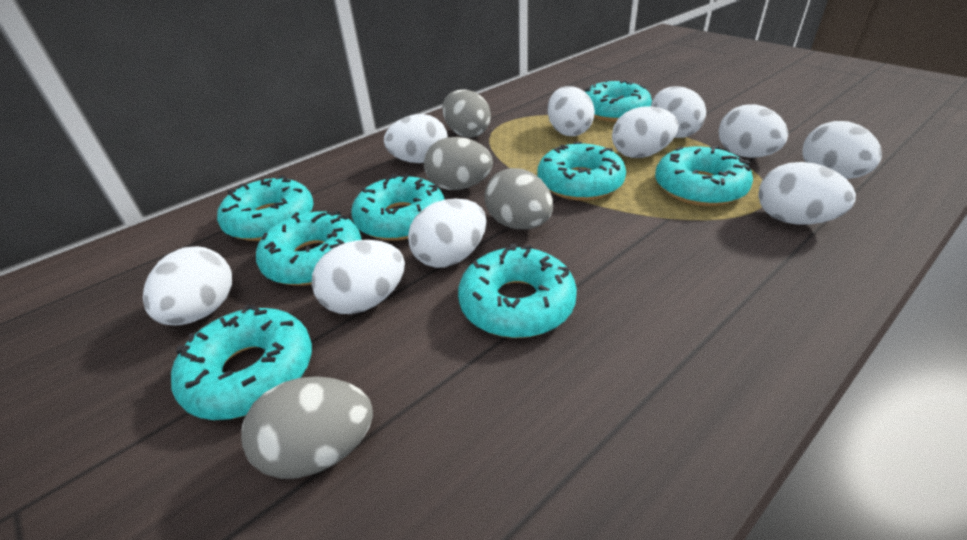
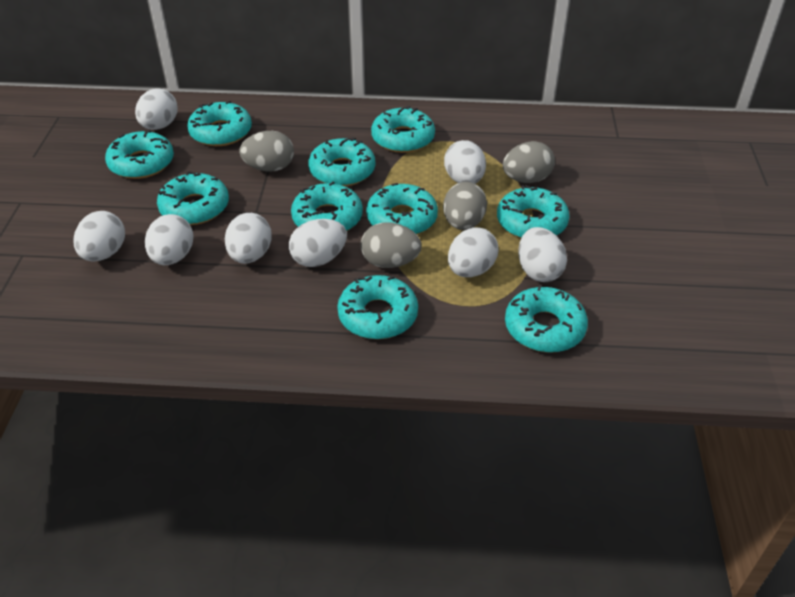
turquoise donut: [171,305,312,420] [217,175,314,241] [256,210,362,286] [352,173,445,241] [458,243,577,338] [537,142,626,201] [584,79,652,122] [655,146,753,206] = 8 -> [105,130,174,179] [157,171,229,225] [187,101,252,146] [291,182,363,231] [308,137,375,186] [337,275,418,339] [366,183,438,234] [371,106,435,153] [497,185,570,238] [505,285,588,353] = 10
white egg: [143,246,232,325] [312,240,405,314] [384,114,448,163] [408,199,486,268] [547,86,595,136] [612,106,678,158] [651,86,706,138] [719,104,788,158] [758,162,856,225] [802,121,882,179] = 10 -> [73,211,125,261] [135,88,178,130] [145,214,194,265] [225,213,272,264] [289,219,347,267] [444,140,486,184] [448,228,498,277] [518,227,567,282] = 8

